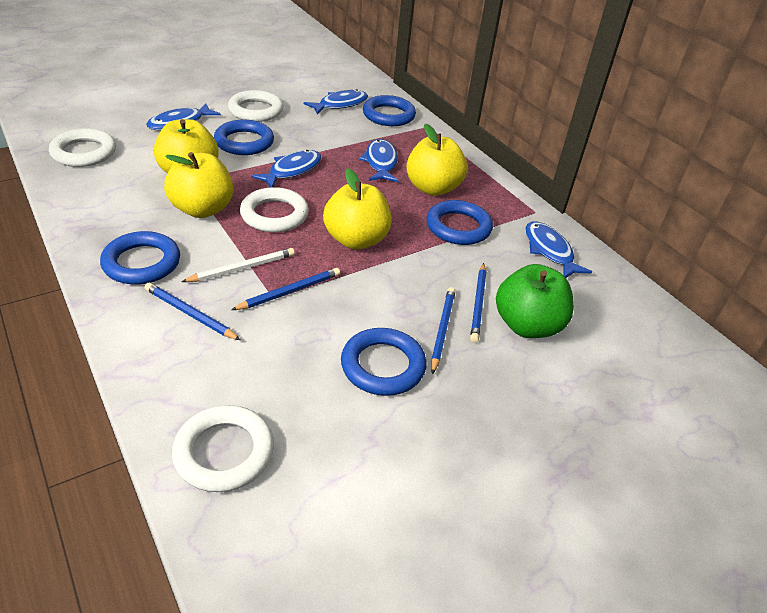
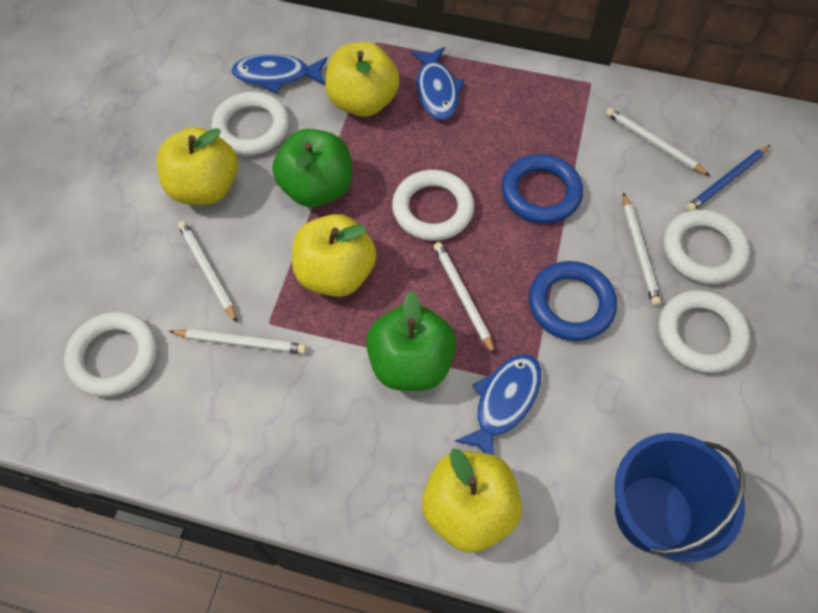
blue bucket: none = 0 -> [615,433,745,562] = 1
blue fish: [146,104,221,130] [251,150,321,187] [304,89,368,115] [359,139,399,182] [525,221,592,278] = 5 -> [231,54,327,93] [411,47,464,120] [455,354,541,455] = 3
blue pencil: [145,283,240,340] [231,268,340,310] [431,287,456,375] [470,263,486,343] = 4 -> [686,145,770,211] = 1
blue ring: [100,231,180,285] [214,120,274,155] [341,328,427,396] [363,95,416,126] [426,200,493,245] = 5 -> [502,154,583,224] [529,261,617,341] = 2
green apple: [496,264,574,338] = 1 -> [272,129,352,207] [366,291,456,391] = 2
white pencil: [182,248,295,282] = 1 -> [169,329,306,354] [178,221,237,323] [434,242,495,355] [606,108,710,176] [623,193,661,306] = 5
white ring: [49,128,116,167] [172,405,274,492] [228,90,284,122] [240,187,309,232] = 4 -> [64,312,157,397] [211,92,289,156] [392,170,474,241] [658,290,750,373] [663,209,750,284] = 5

